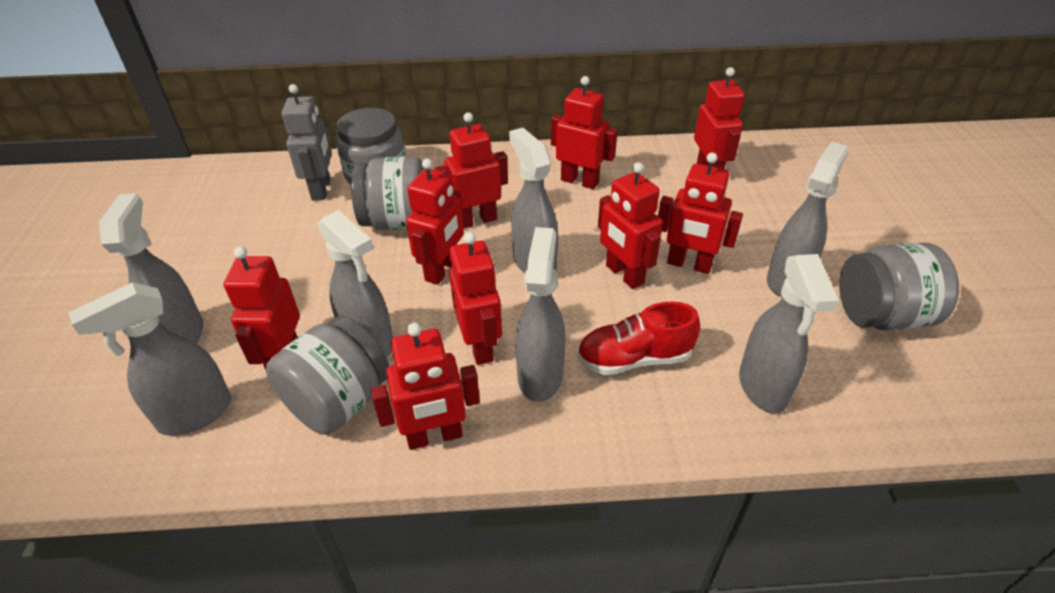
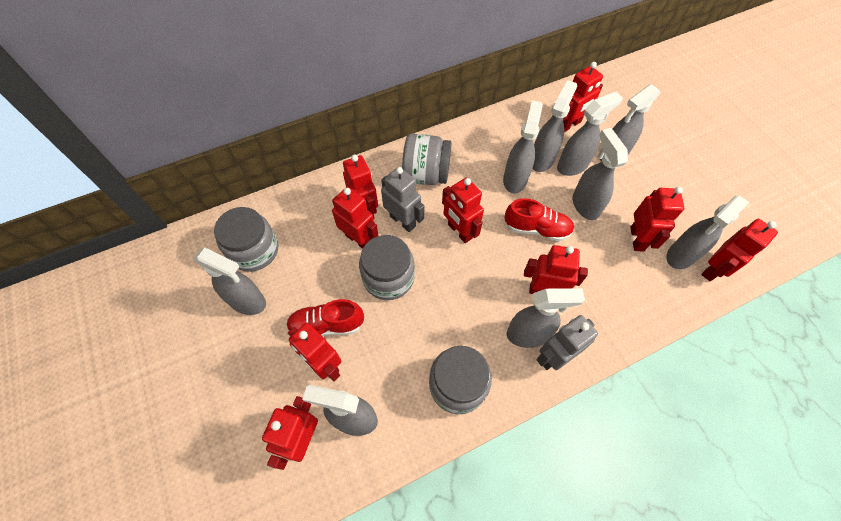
grey robot: [282,84,332,200] = 1 -> [381,167,424,232] [536,315,598,370] = 2
grey spray bottle: [68,282,232,436] [99,193,203,344] [318,210,393,358] [509,128,558,273] [516,227,565,402] [739,254,839,413] [767,141,849,297] = 7 -> [194,247,266,315] [302,385,378,436] [503,100,543,193] [507,288,585,348] [532,80,577,172] [557,92,623,176] [573,128,628,220] [600,84,661,162] [666,195,749,269] = 9
red shoe: [577,301,700,375] = 1 -> [286,299,364,336] [505,198,574,241] = 2

